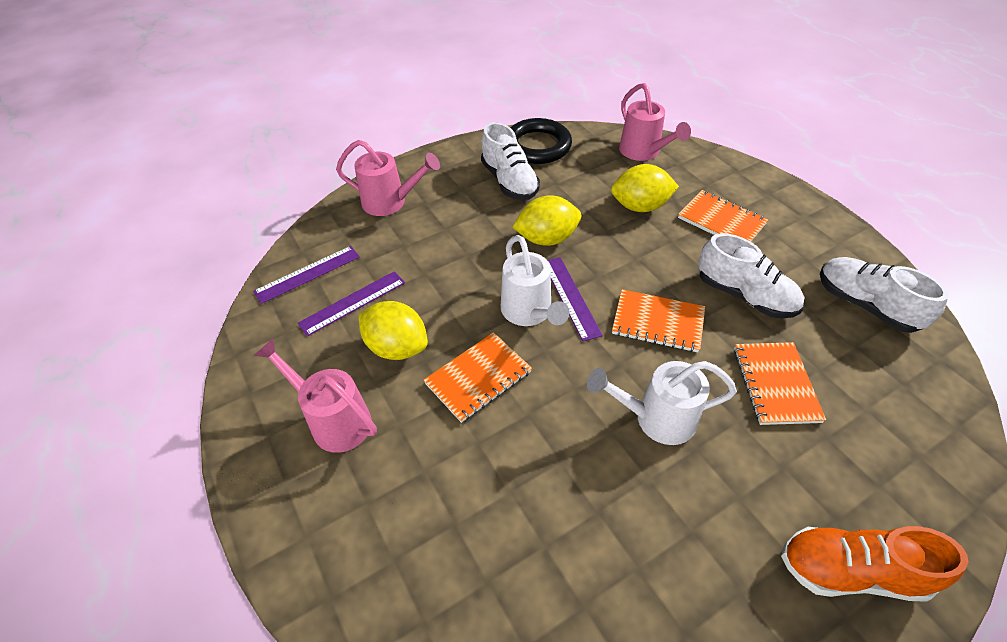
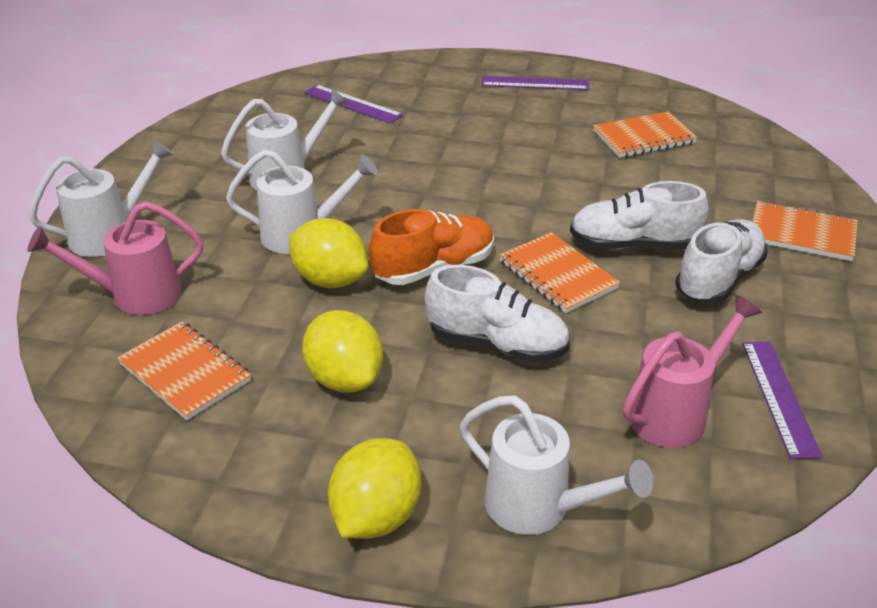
black ring: [510,118,572,164] = 1 -> none = 0
pink watering can: [254,339,377,453] [336,140,440,216] [619,83,691,161] = 3 -> [27,201,203,315] [623,295,762,448] = 2
white watering can: [501,235,569,326] [587,361,737,445] = 2 -> [28,139,174,257] [221,88,349,190] [226,150,378,254] [460,395,654,535] = 4

